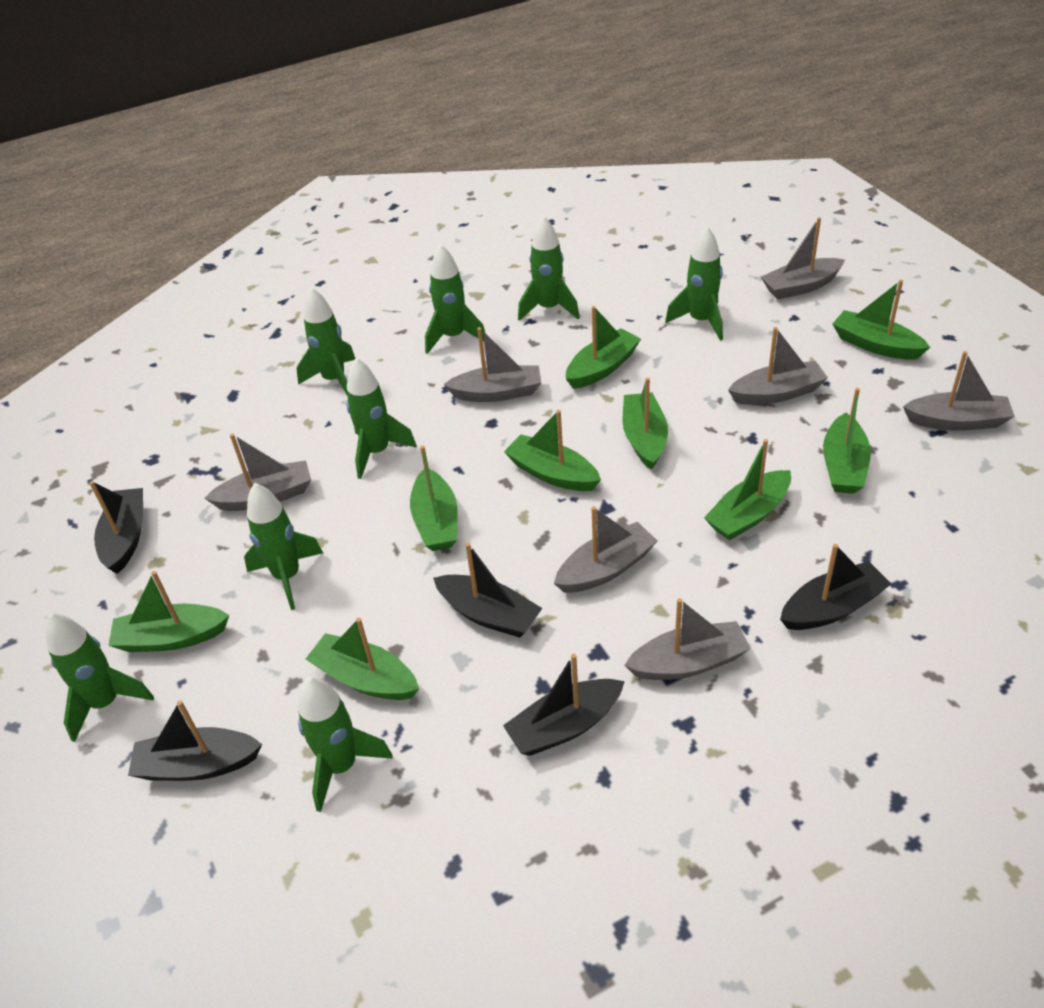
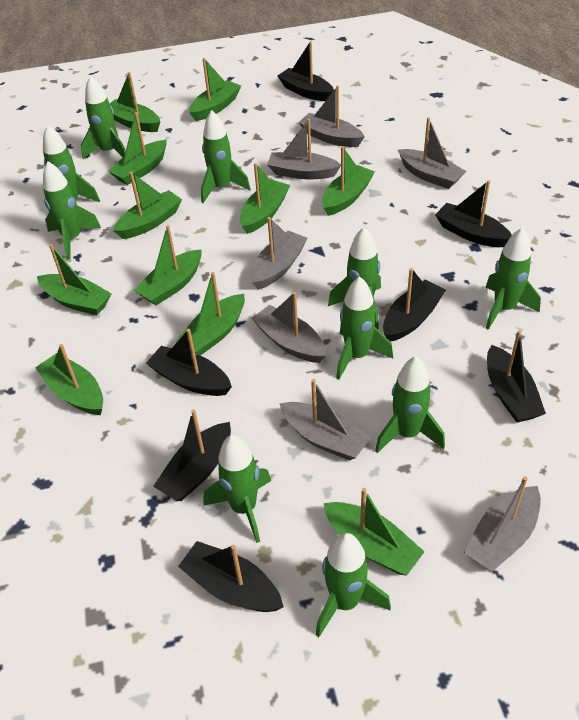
black boat: [89,481,143,574] [128,700,262,781] [433,543,542,638] [503,654,625,756] [780,544,891,630] = 5 -> [146,329,232,396] [153,410,231,501] [178,541,284,612] [277,41,334,101] [383,268,446,342] [435,180,512,247] [487,330,546,423] = 7
green boat: [108,571,230,652] [306,618,419,700] [410,445,458,551] [504,410,601,491] [566,306,641,389] [622,377,668,470] [704,439,791,540] [823,388,871,494] [833,280,930,360] = 9 -> [35,344,103,415] [37,244,112,315] [108,112,167,185] [109,72,160,132] [113,172,182,239] [134,225,202,305] [176,272,245,356] [189,58,241,121] [240,163,290,234] [322,146,375,216] [324,488,425,576] = 11
green rocket: [45,613,154,742] [244,483,323,610] [297,287,355,396] [298,677,393,812] [346,358,417,479] [425,244,485,354] [518,216,580,321] [665,226,723,341] = 8 -> [43,125,100,202] [43,161,101,260] [81,76,126,159] [201,110,251,203] [204,435,271,543] [316,533,391,637] [328,227,381,329] [336,276,393,380] [375,356,445,453] [485,228,541,330] = 10

